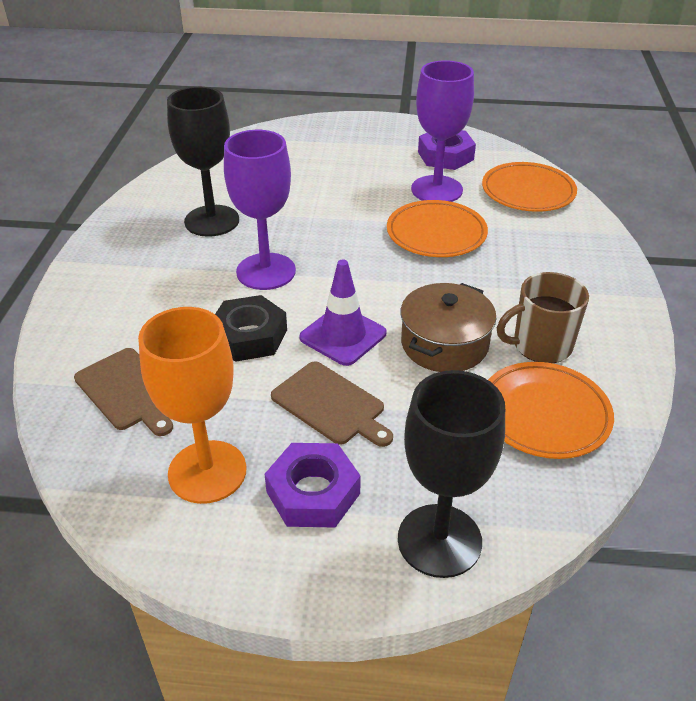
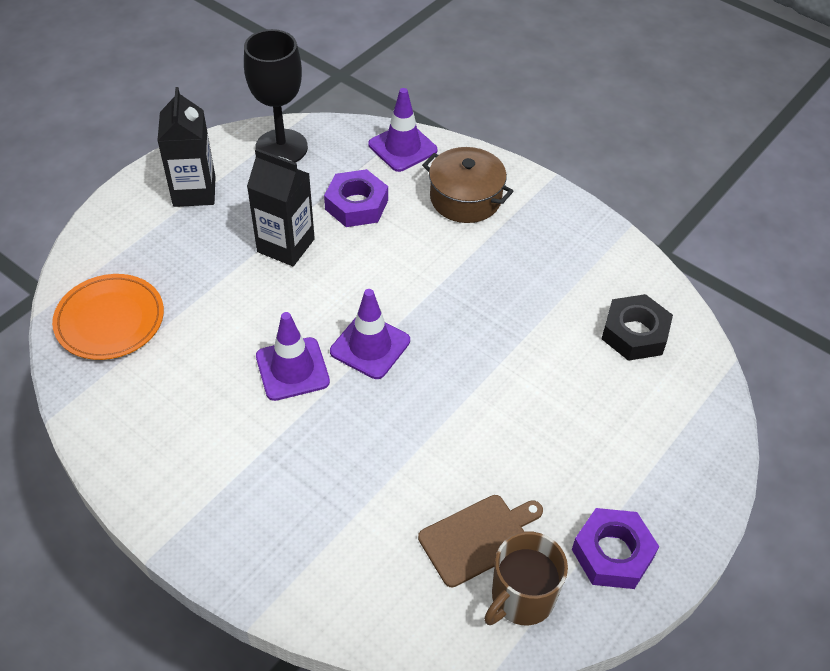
black carton: none = 0 -> [157,87,215,207] [247,148,315,266] = 2
black goblet: [167,87,239,237] [398,370,505,578] = 2 -> [244,29,308,163] = 1
brown cutting board: [74,348,173,436] [271,361,393,447] = 2 -> [418,495,543,588] = 1
orange goblet: [138,307,247,504] = 1 -> none = 0
orange plate: [387,200,488,257] [482,162,577,212] [488,362,614,459] = 3 -> [52,274,164,360] = 1
purple goblet: [224,130,296,290] [411,60,474,202] = 2 -> none = 0
purple traffic cone: [299,259,387,366] = 1 -> [256,312,330,401] [330,289,410,379] [368,88,437,172] = 3

